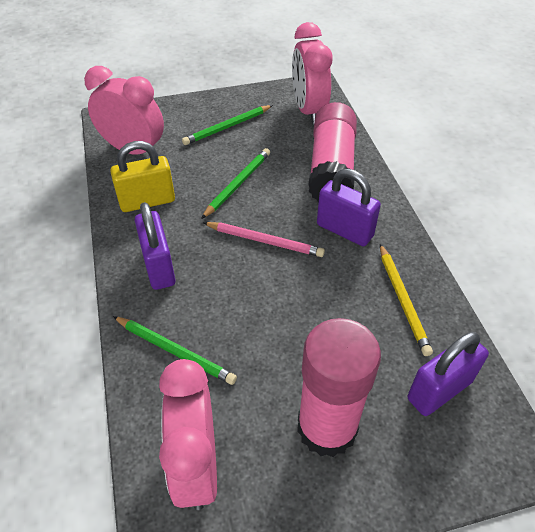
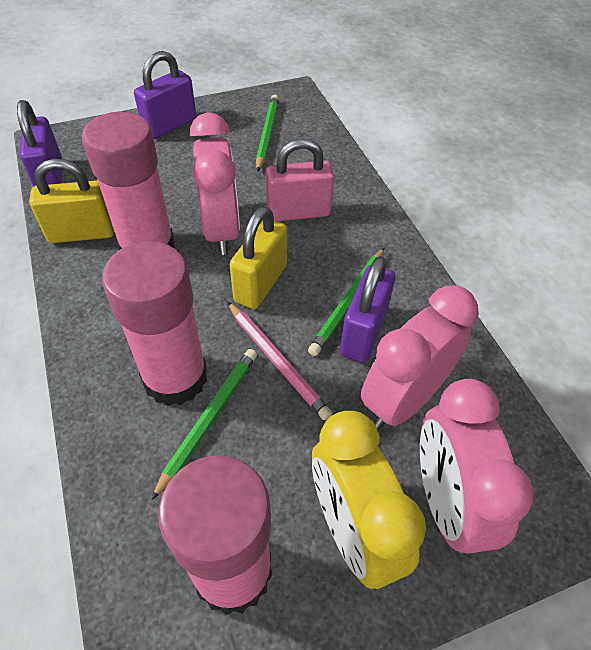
pink glue stick: [297,318,381,457] [308,102,357,202] = 2 -> [82,112,175,250] [102,241,207,406] [158,455,272,615] = 3
pink padlock: none = 0 -> [265,138,334,221] = 1
yellow clock: none = 0 -> [312,411,426,589] = 1
yellow padlock: [110,141,175,212] = 1 -> [29,159,114,243] [230,206,287,309] = 2
yellow pencil: [380,244,433,356] = 1 -> none = 0

